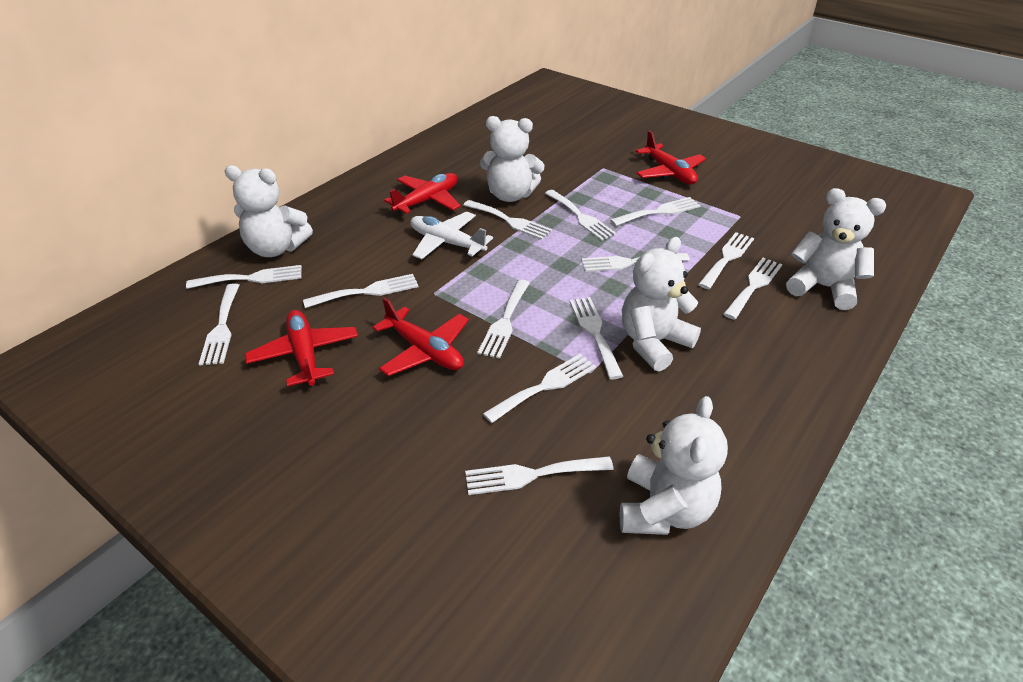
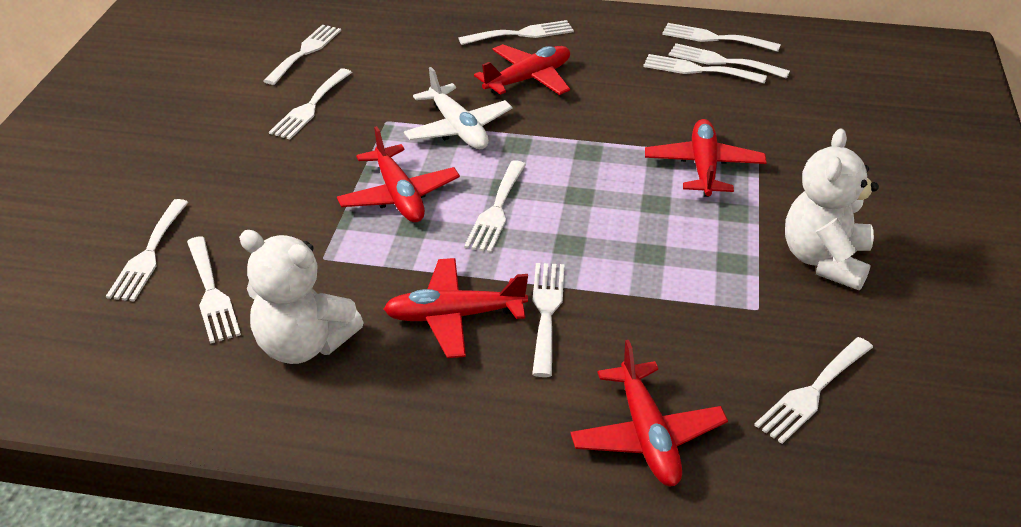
red plane: [245,310,358,387] [372,297,469,376] [384,173,461,214] [636,131,706,184] = 4 -> [337,126,460,222] [384,258,528,358] [474,44,570,95] [570,340,728,486] [645,119,767,197] = 5
white fork: [186,265,302,289] [199,283,240,365] [303,274,419,308] [463,200,552,240] [465,456,614,495] [477,279,530,359] [483,354,596,423] [545,190,616,241] [569,297,623,379] [581,253,690,272] [610,197,701,226] [698,232,754,289] [723,258,782,320] = 13 -> [106,199,189,301] [187,236,241,344] [264,24,341,85] [269,68,352,139] [458,20,574,45] [464,160,526,253] [532,263,564,377] [643,54,767,84] [662,23,781,52] [669,43,790,79] [754,337,873,444] = 11
white teddy bear: [225,165,313,257] [480,116,545,202] [620,396,728,535] [622,237,701,371] [786,188,886,310] = 5 -> [239,230,364,364] [785,128,879,290] = 2

